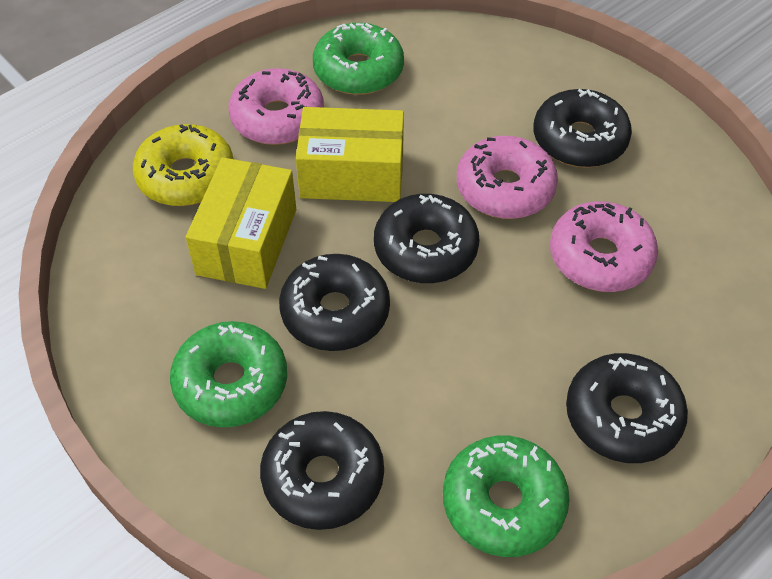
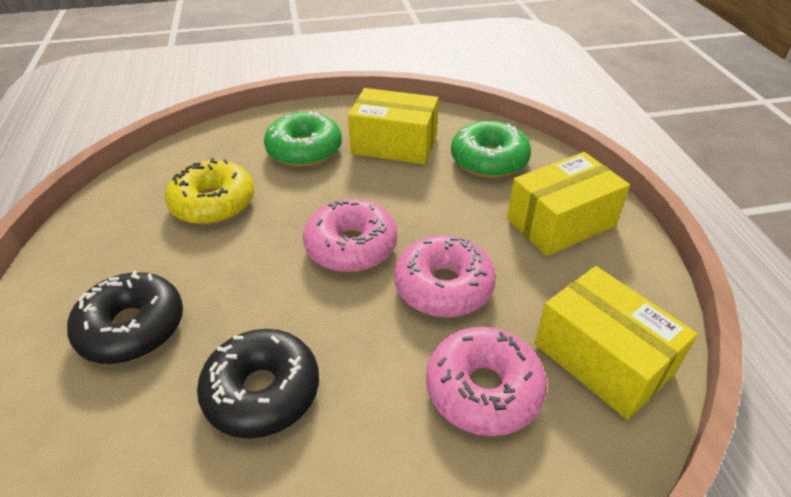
black donut: [260,411,384,530] [279,254,390,351] [374,194,479,283] [533,89,632,168] [566,353,688,463] = 5 -> [67,270,183,364] [197,329,319,439] = 2
green donut: [170,321,287,428] [313,23,404,95] [443,436,570,557] = 3 -> [264,111,342,167] [451,121,531,178] = 2
yellow box: [186,157,296,289] [296,107,404,202] = 2 -> [348,88,438,165] [507,152,630,256] [535,266,698,420] = 3

